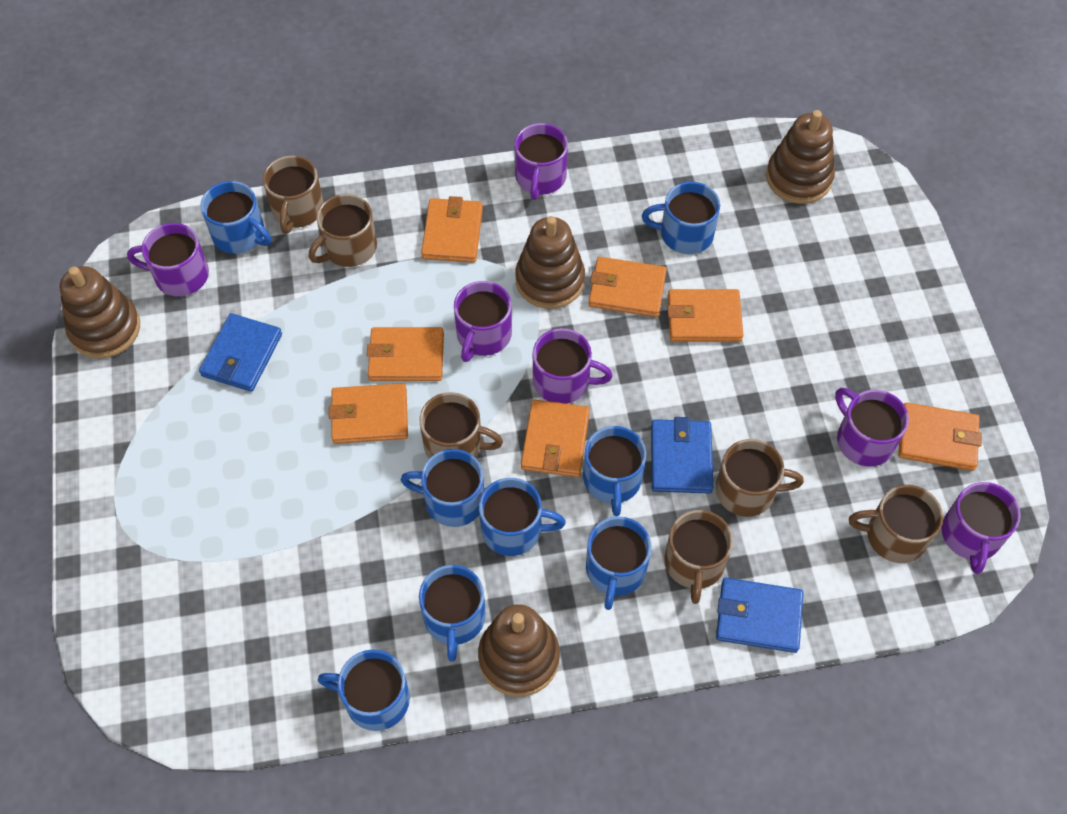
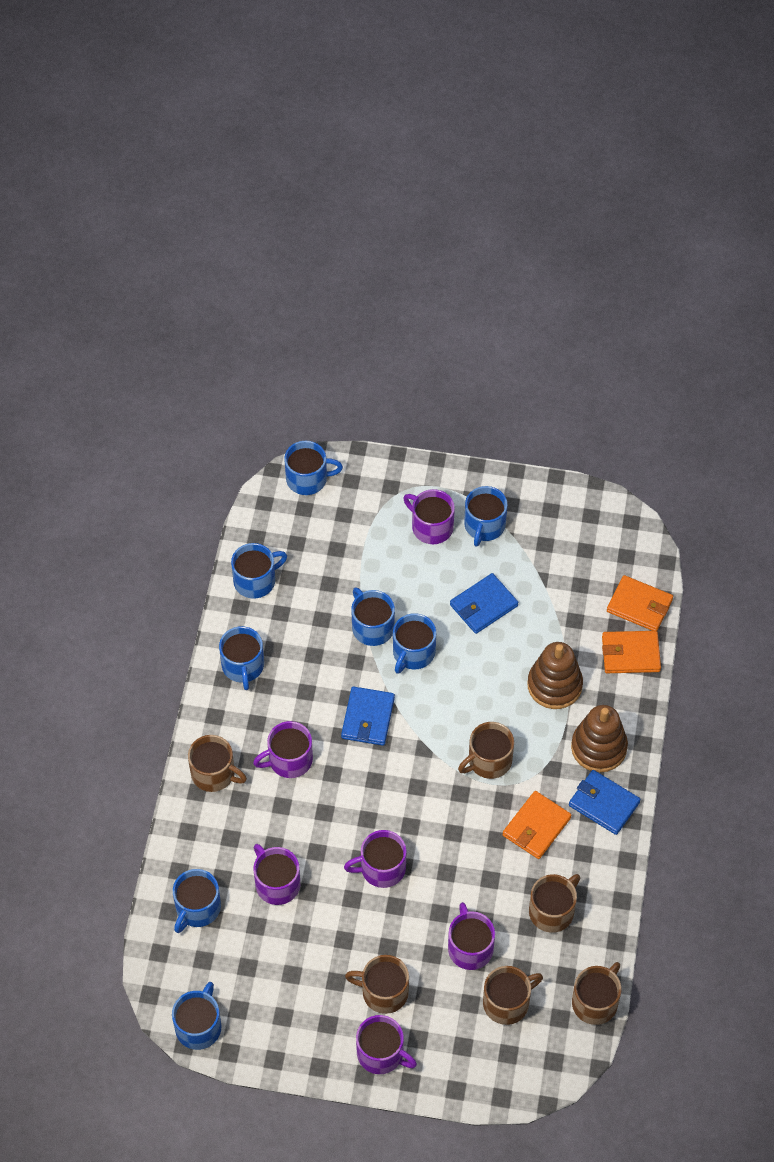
brown stacking toy: [60,266,140,359] [478,604,560,697] [515,216,585,309] [766,110,835,204] = 4 -> [527,642,583,709] [571,705,628,772] = 2
orange wallet: [329,383,408,444] [367,327,444,381] [421,196,483,263] [521,399,590,477] [589,257,667,317] [668,289,743,342] [898,402,982,471] = 7 -> [503,791,571,859] [602,631,661,673] [607,575,673,631] = 3

